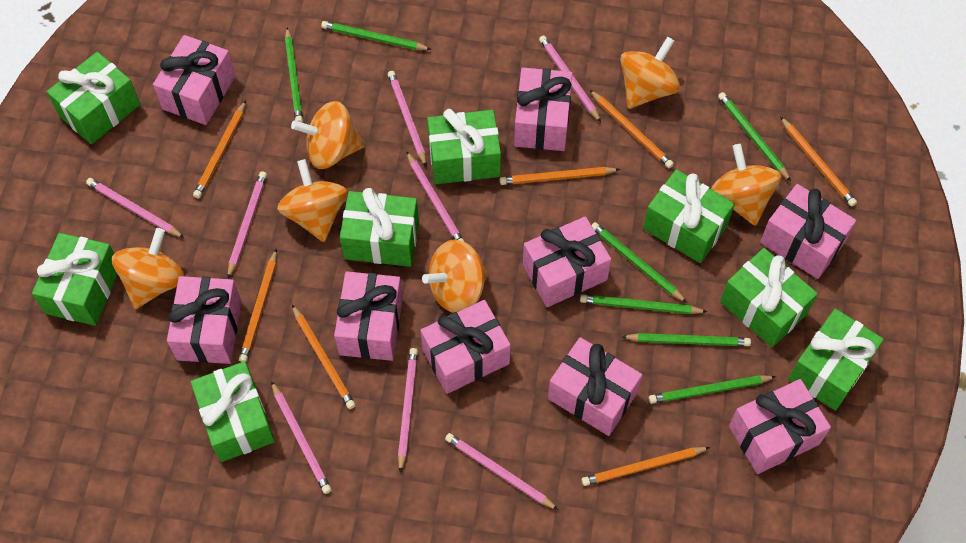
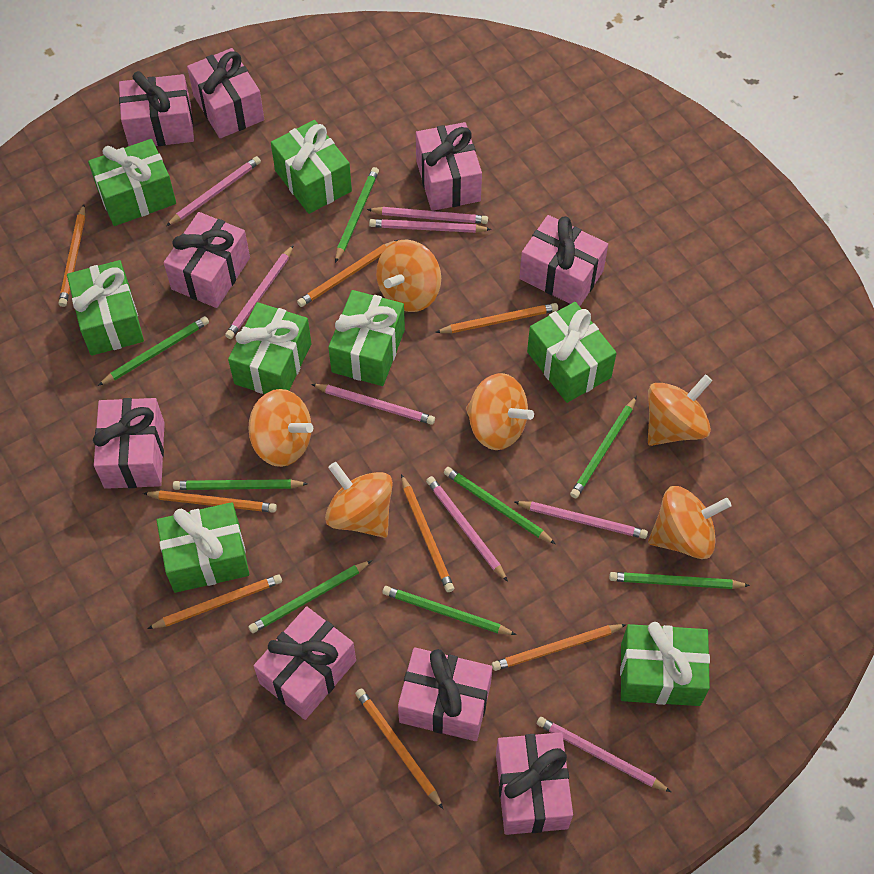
green pencil: [285,28,303,123] [321,21,432,50] [580,294,708,314] [591,222,687,303] [622,333,751,346] [649,375,776,404] [718,92,791,181] = 7 -> [98,316,209,386] [173,479,308,490] [248,560,372,633] [335,167,379,263] [383,586,517,635] [444,467,556,544] [570,396,637,498] [609,572,750,589] = 8
orange pencil: [193,100,246,199] [239,248,277,362] [292,305,355,409] [500,167,620,185] [581,447,710,486] [590,90,674,168] [780,117,857,207] = 7 -> [58,204,85,307] [143,491,277,513] [147,574,282,629] [297,240,398,307] [355,688,443,809] [401,474,454,592] [435,303,558,333] [492,624,627,671] = 8

